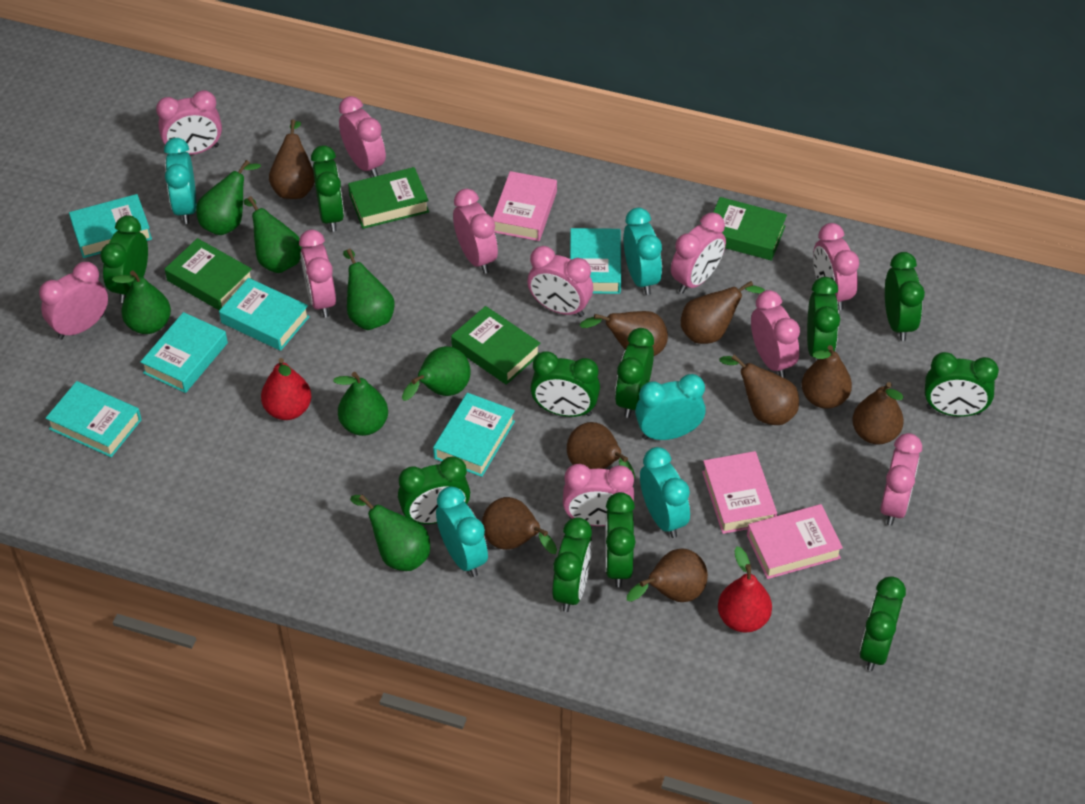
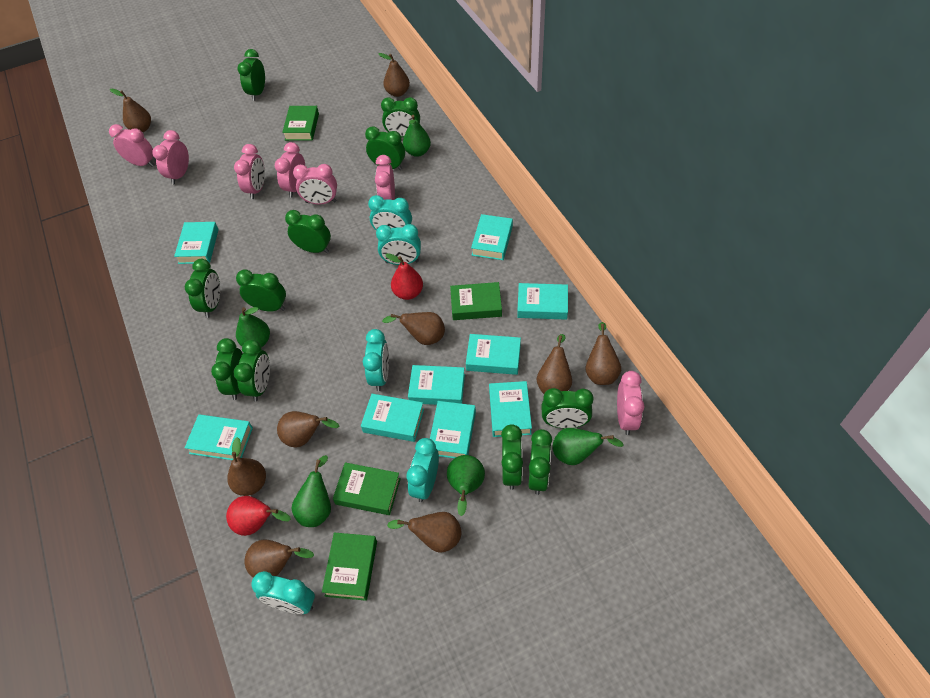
green pear: [112,271,171,334] [196,160,261,235] [244,196,302,273] [333,372,388,436] [343,249,395,330] [350,494,430,571] [402,346,471,401] = 7 -> [236,307,270,347] [291,455,331,527] [403,115,431,157] [447,455,485,516] [552,428,624,465] = 5
pink book: [493,171,557,241] [702,451,777,534] [747,504,843,579] = 3 -> none = 0
pink clock: [39,262,108,340] [156,90,222,155] [299,230,336,317] [339,96,386,177] [453,189,498,274] [527,246,593,317] [563,464,634,526] [671,213,726,293] [751,290,800,378] [813,223,859,310] [880,433,922,525] = 11 -> [109,124,154,167] [152,130,189,185] [234,144,265,199] [275,142,305,198] [293,164,337,205] [375,155,395,200] [617,371,645,435] = 7
turquoise book: [46,381,142,457] [69,194,152,258] [140,312,228,393] [219,278,310,351] [433,393,515,477] [570,228,621,294] = 6 -> [174,222,219,264] [185,414,253,460] [361,394,424,442] [408,365,465,405] [430,401,476,458] [466,334,521,375] [471,214,513,260] [489,381,532,437] [517,283,568,320] = 9

